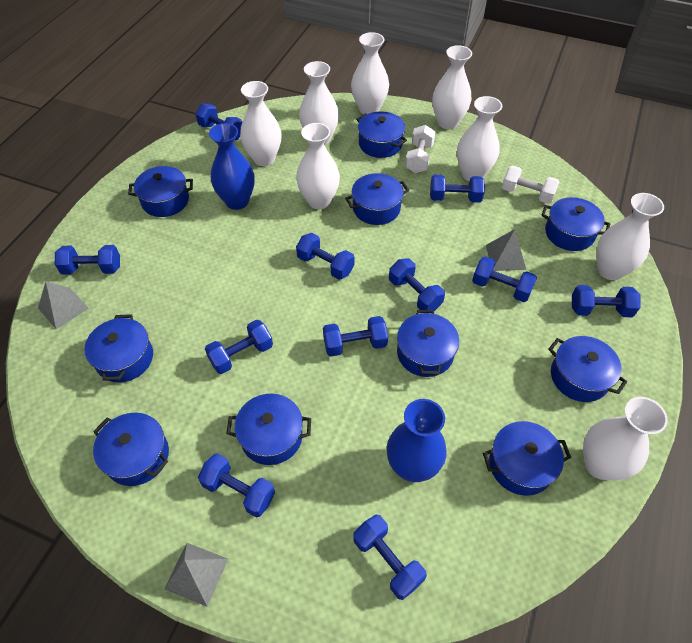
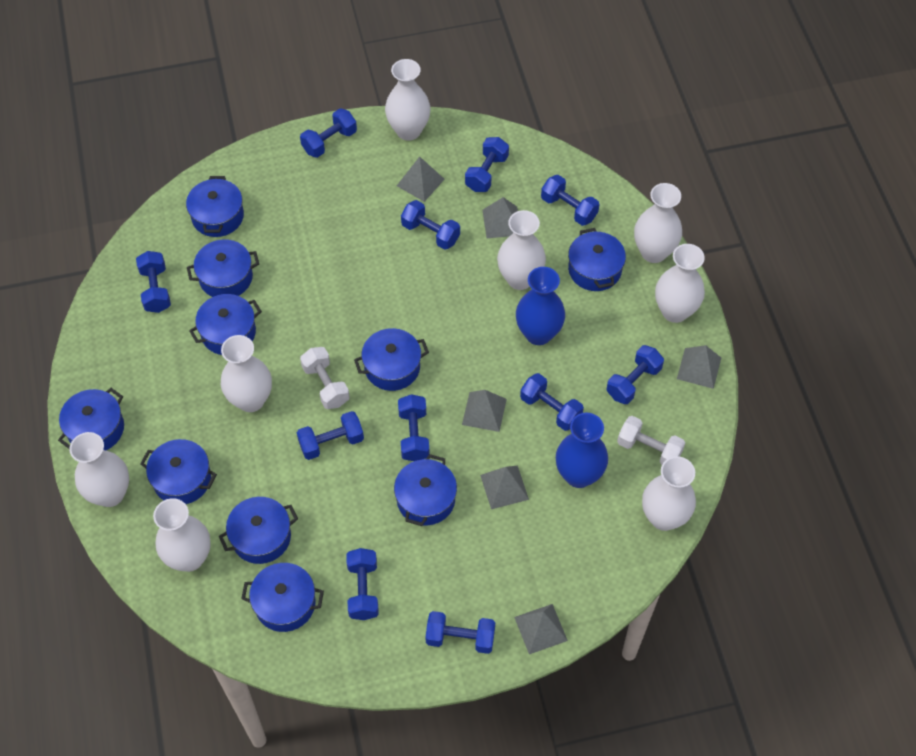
grey pyramid: [38,281,89,329] [164,543,228,606] [486,229,526,271] = 3 -> [397,157,444,202] [462,390,507,432] [480,466,529,509] [482,197,518,238] [514,604,568,654] [677,345,721,389] = 6

